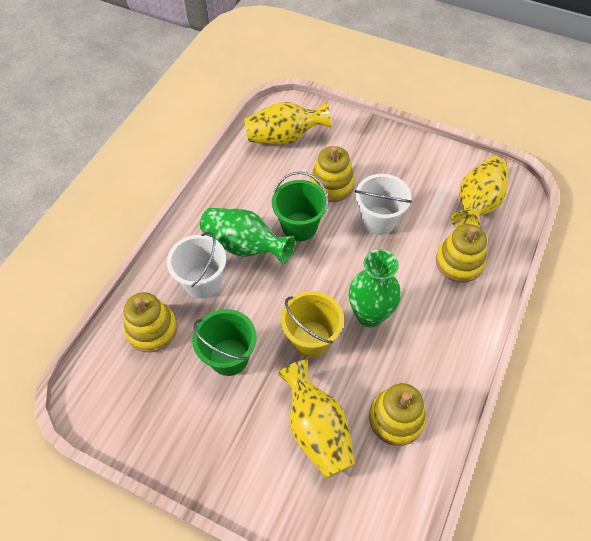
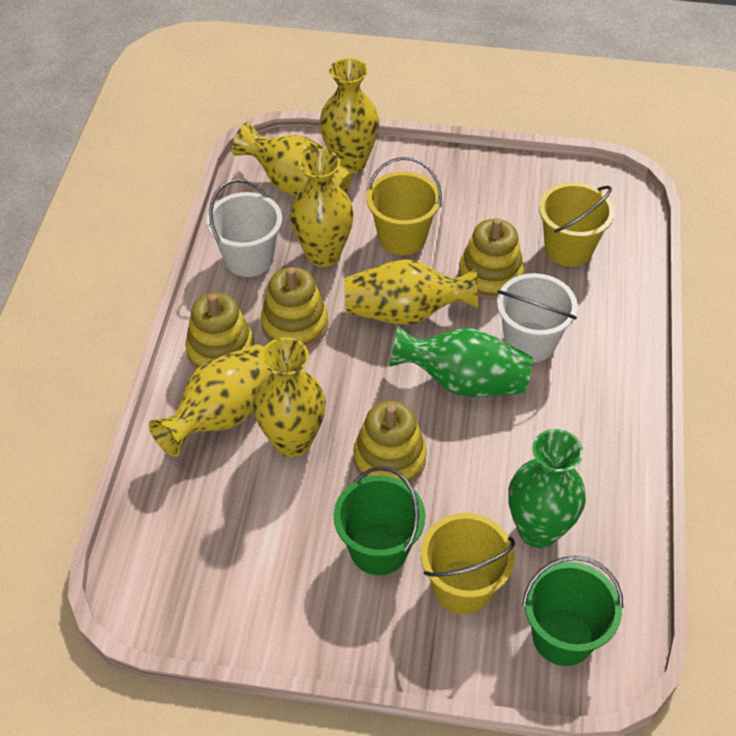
yellow bucket: [281,291,344,357] = 1 -> [367,157,442,255] [421,513,515,615] [539,182,615,267] = 3
yellow vase: [244,102,331,145] [277,360,355,478] [452,156,508,228] = 3 -> [149,344,270,457] [232,122,352,196] [253,337,326,457] [290,149,354,267] [320,58,379,174] [344,259,478,325] = 6

